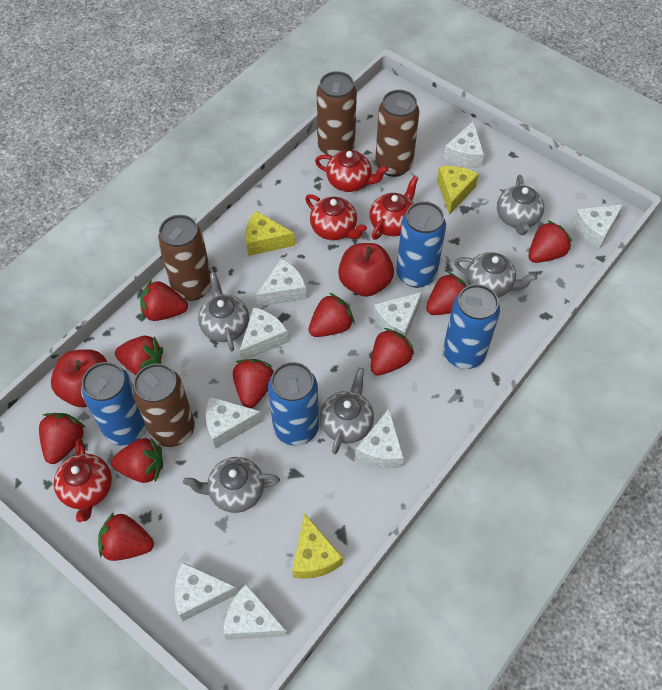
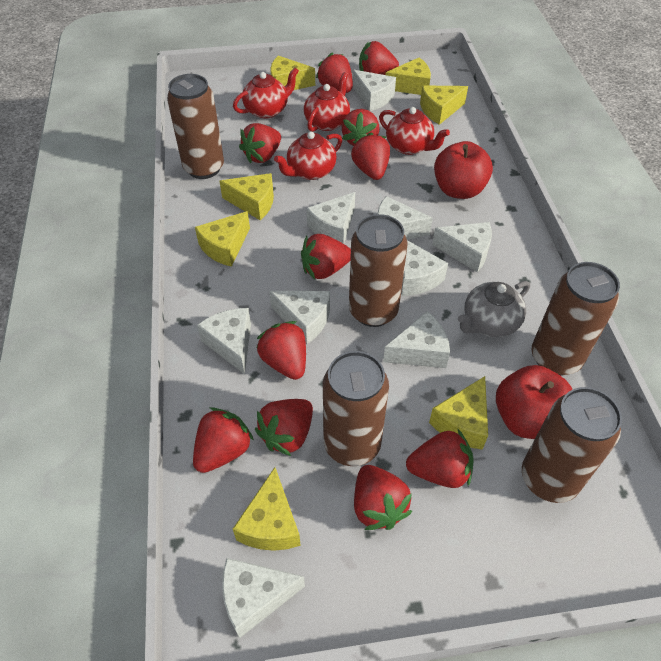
blue can: [81,362,147,446] [268,362,319,446] [396,201,446,288] [443,284,500,369] = 4 -> none = 0
brown can: [132,363,195,447] [158,215,211,301] [317,71,357,157] [375,90,419,177] = 4 -> [167,74,224,179] [323,351,389,466] [349,214,407,327] [522,387,622,503] [532,262,620,376] = 5
grey teapot: [183,457,280,513] [198,272,249,352] [320,368,374,454] [454,252,537,297] [497,175,544,235] = 5 -> [458,281,530,337] = 1
red strawberry: [39,413,86,464] [98,512,154,561] [111,437,163,483] [115,336,163,375] [140,280,188,321] [233,359,274,408] [309,293,355,337] [371,328,414,376] [426,272,467,315] [528,220,572,263] = 10 -> [193,407,254,473] [239,123,281,163] [255,399,313,456] [256,321,306,380] [301,234,351,279] [316,52,353,93] [342,109,380,146] [351,133,390,180] [354,465,412,530] [359,41,399,75] [406,429,474,488] = 11
yellow cheese: [245,211,295,256] [292,513,343,579] [437,166,479,215] = 3 -> [195,211,250,267] [219,173,274,220] [233,467,301,551] [270,55,315,90] [386,58,431,95] [420,86,468,125] [429,376,488,450] = 7

